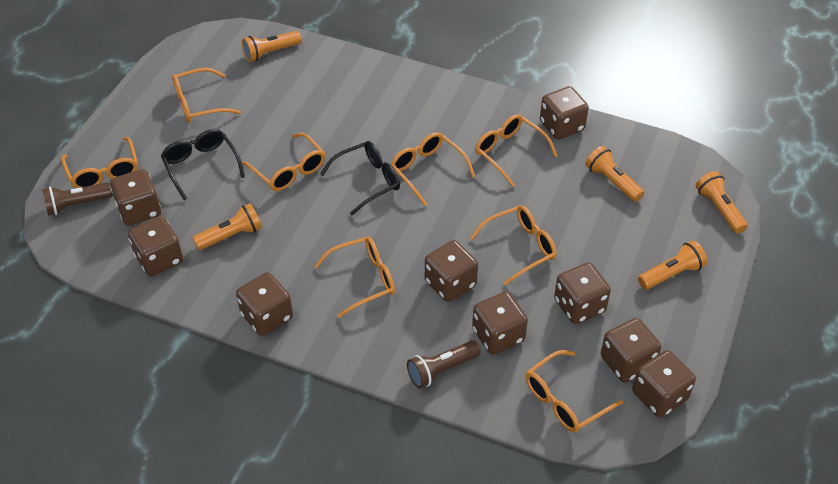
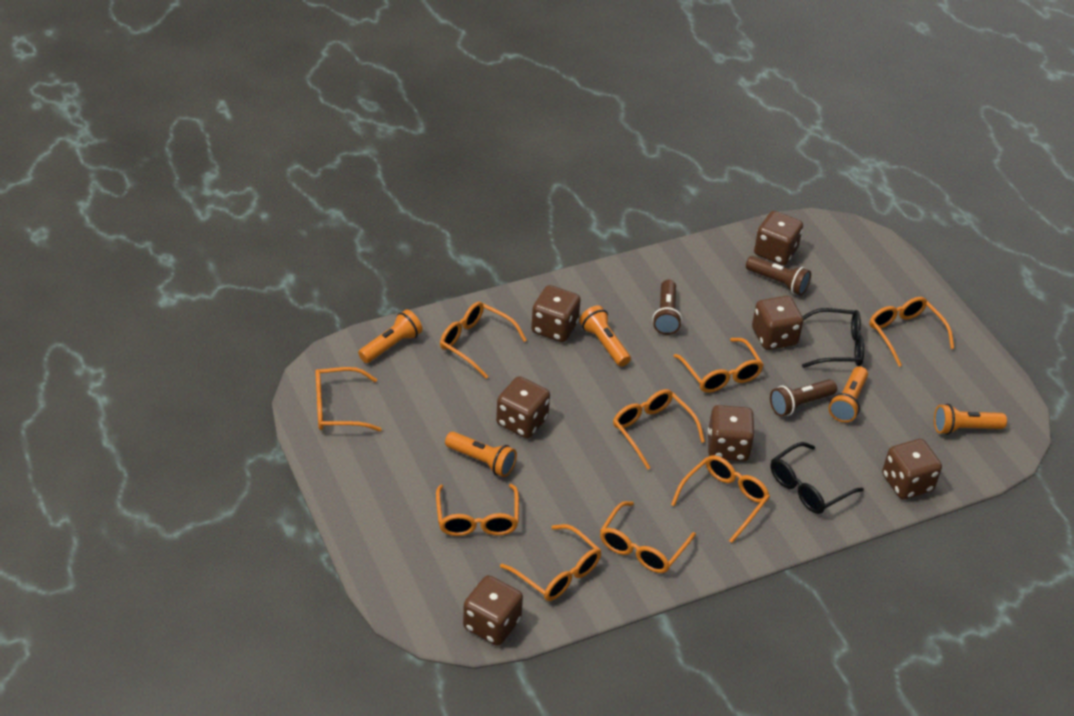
brown dice: [110,169,161,226] [128,216,183,276] [236,272,293,336] [425,240,478,302] [472,291,528,355] [540,86,589,140] [554,262,611,324] [601,318,661,383] [632,350,696,418] = 9 -> [463,575,523,646] [496,376,550,438] [531,285,581,342] [708,405,755,461] [752,296,803,350] [754,211,803,265] [882,439,942,499] = 7
brown flashlight: [42,182,113,216] [407,340,481,389] = 2 -> [652,280,682,335] [746,256,811,296] [770,379,837,416] = 3
orange glasses: [61,137,138,188] [172,68,241,123] [242,133,325,191] [314,237,395,318] [391,132,475,206] [470,205,557,286] [475,114,558,187] [526,350,623,432] = 8 -> [315,367,382,431] [436,484,519,536] [440,302,527,379] [500,524,602,601] [600,501,696,573] [613,389,705,470] [671,455,770,543] [674,338,764,393] [869,297,954,367] = 9

